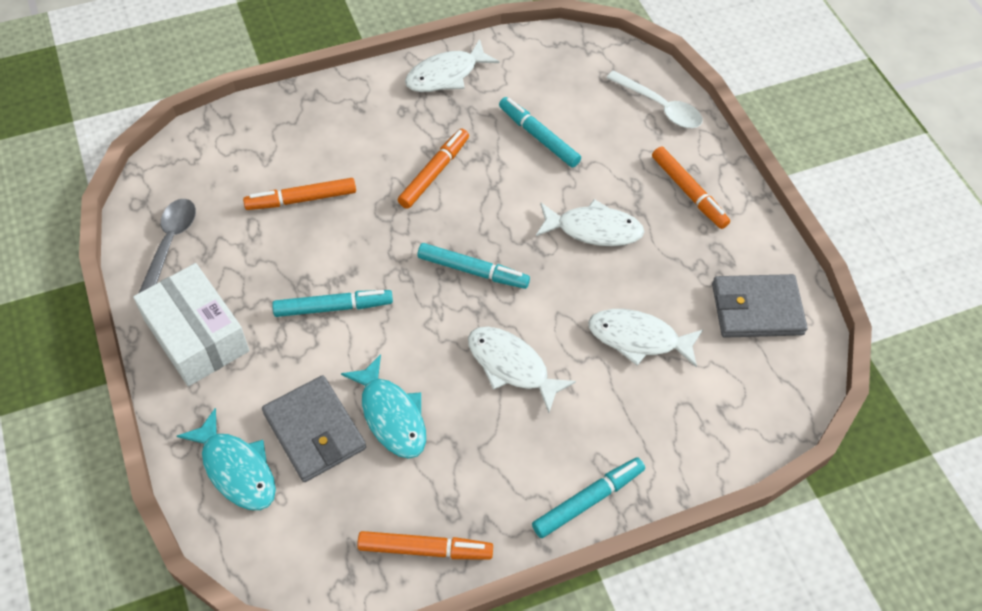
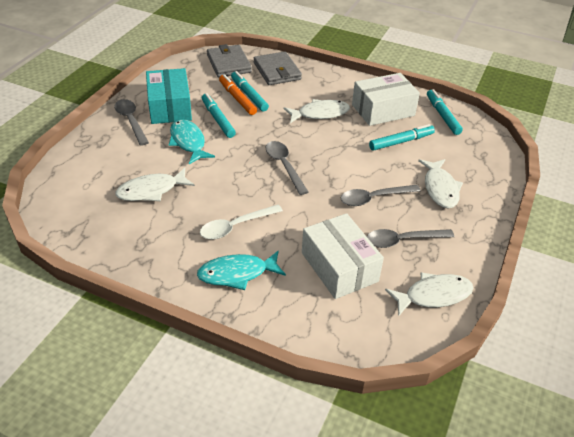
grey spoon: [139,199,196,293] = 1 -> [114,99,149,146] [266,141,308,195] [341,185,421,206] [367,229,454,248] = 4
orange marker: [243,178,356,210] [357,531,493,559] [398,129,469,209] [652,147,730,229] = 4 -> [219,74,257,115] = 1
turquoise box: none = 0 -> [146,68,192,124] = 1
white box: [133,263,249,386] = 1 -> [302,213,384,299] [352,73,420,126] = 2

